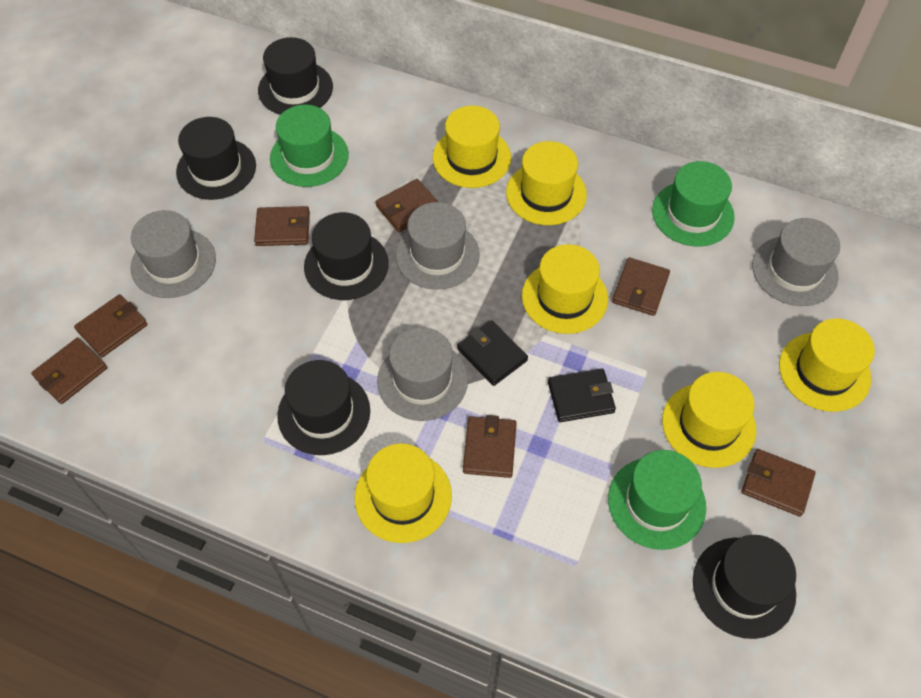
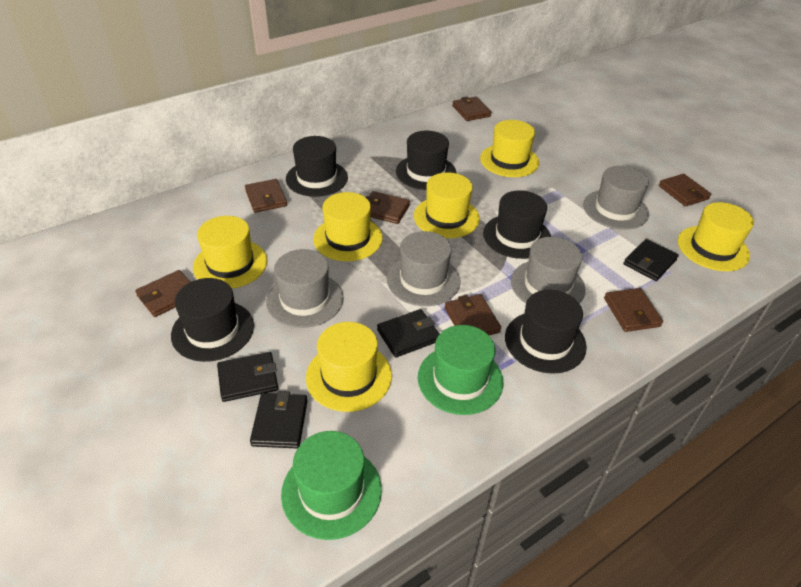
black wallet: [457,320,528,386] [548,369,616,422] = 2 -> [217,352,278,402] [250,391,308,448] [377,309,439,358] [623,239,679,281] = 4
green hat: [270,105,349,187] [608,450,706,550] [652,161,735,247] = 3 -> [281,431,382,540] [418,325,503,415] = 2

